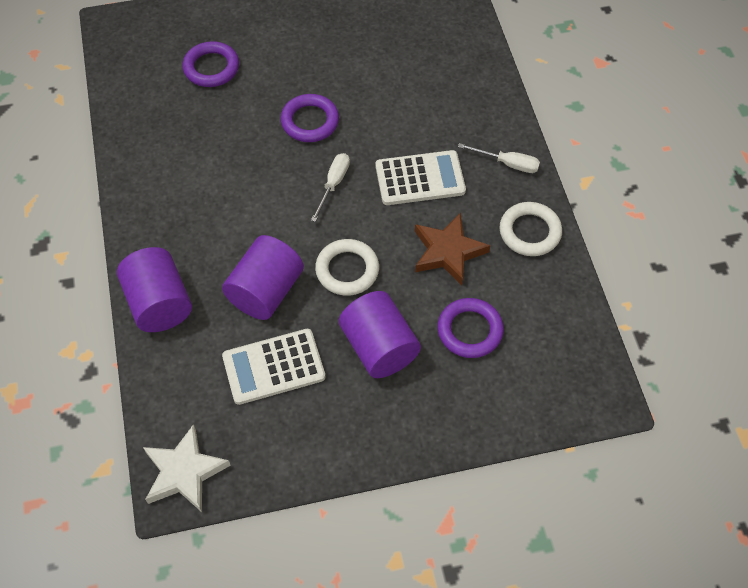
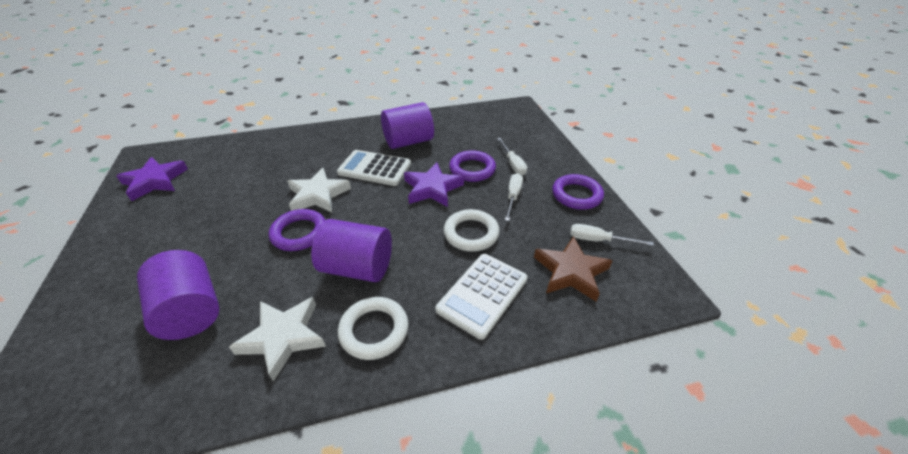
purple star: none = 0 -> [116,157,188,201] [404,162,464,207] = 2
white screwdriver: [311,153,350,222] [458,143,540,173] = 2 -> [497,138,527,175] [505,173,523,221] [570,224,654,246] = 3
white star: [143,424,231,512] = 1 -> [229,297,326,382] [287,168,351,212] = 2

